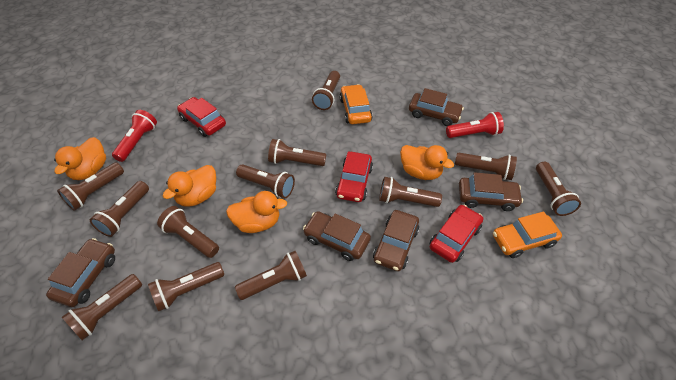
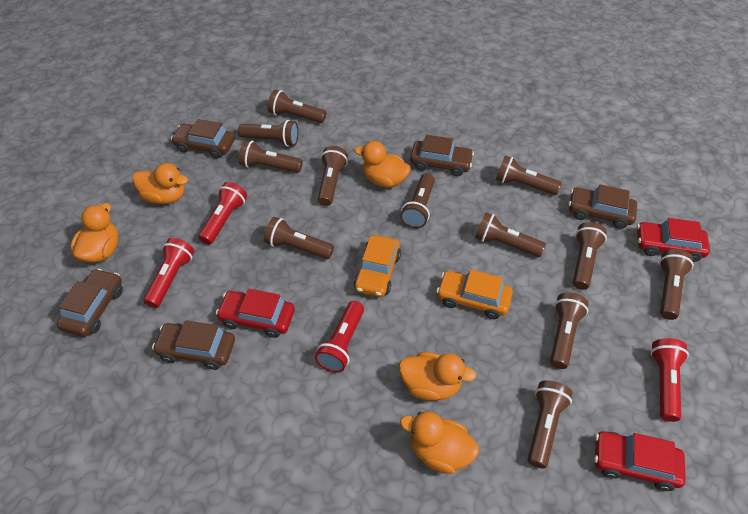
orange duck: [54,137,106,180] [163,165,216,207] [226,191,287,233] [400,145,454,180] = 4 -> [71,203,119,263] [132,163,188,204] [354,141,411,188] [399,352,476,401] [400,412,479,474] = 5
red flashlight: [112,110,157,162] [446,112,504,138] = 2 -> [144,238,194,308] [198,182,247,245] [315,301,364,373] [650,338,689,422] = 4

